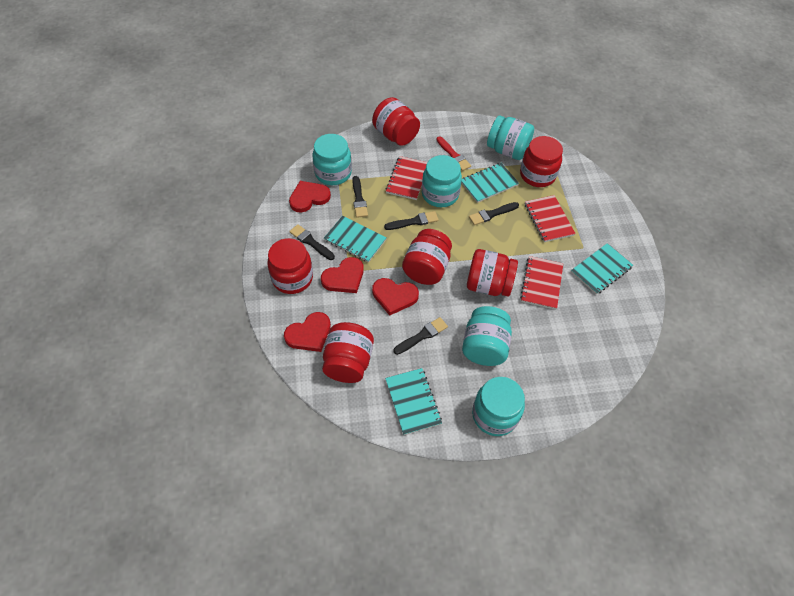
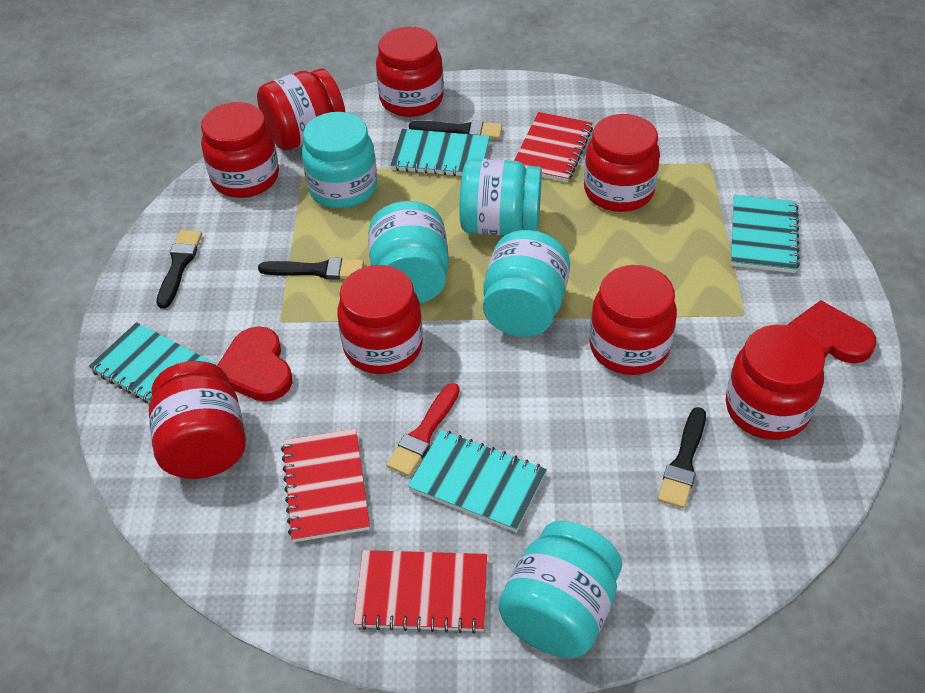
black brush: [289,224,335,260] [352,176,368,218] [384,211,439,230] [393,317,448,355] [469,202,519,225] = 5 -> [157,230,202,309] [258,257,364,280] [409,120,502,139] [657,407,706,508] = 4
red heart: [284,312,331,352] [289,181,331,213] [321,257,364,293] [372,278,419,315] = 4 -> [217,326,292,402] [788,300,876,363] = 2
red jar: [267,238,313,294] [322,322,374,383] [372,97,420,146] [402,229,452,285] [467,249,518,296] [520,136,563,187] = 6 -> [149,361,246,479] [201,102,279,198] [257,69,345,150] [337,265,423,374] [376,27,444,117] [584,114,660,212] [589,265,677,375] [726,325,825,440] = 8

